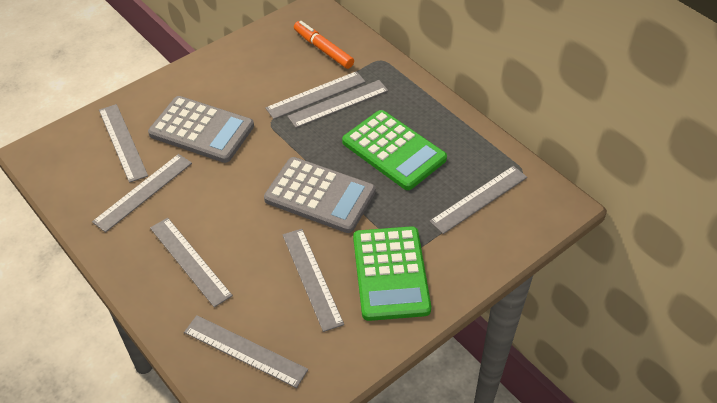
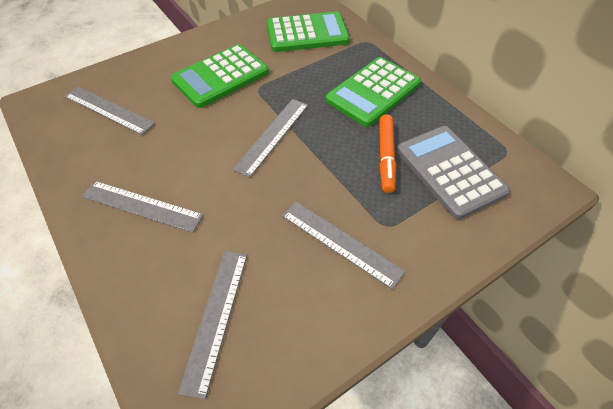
green calculator: [342,110,447,190] [353,226,431,321] = 2 -> [171,44,269,108] [267,12,350,52] [326,57,421,127] = 3
grey calculator: [148,96,254,163] [264,157,376,233] = 2 -> [397,126,510,219] = 1
grey ruler: [92,154,192,232] [99,104,148,183] [150,218,233,307] [184,315,308,388] [265,71,365,119] [283,229,344,332] [287,80,388,128] [429,166,527,234] = 8 -> [64,86,155,135] [82,181,203,233] [178,251,247,399] [233,99,308,177] [282,202,405,289] = 5

